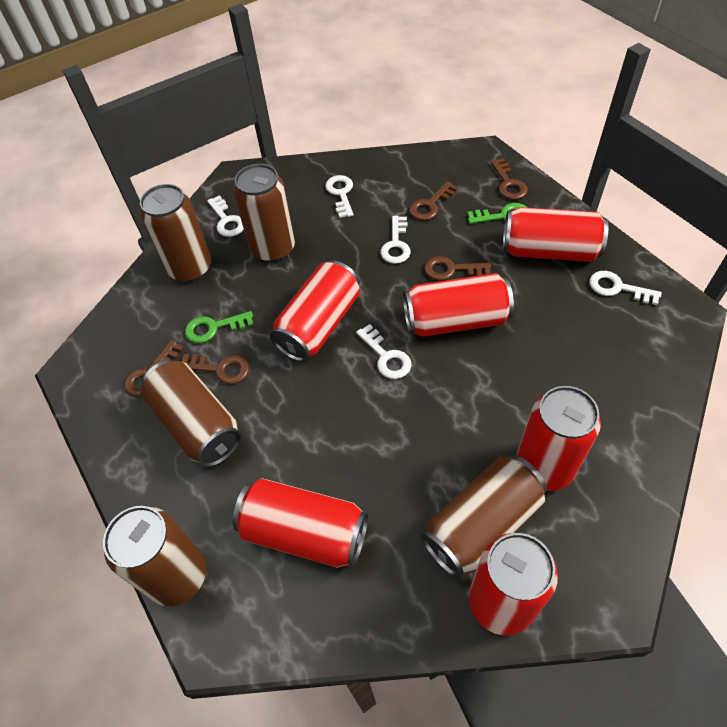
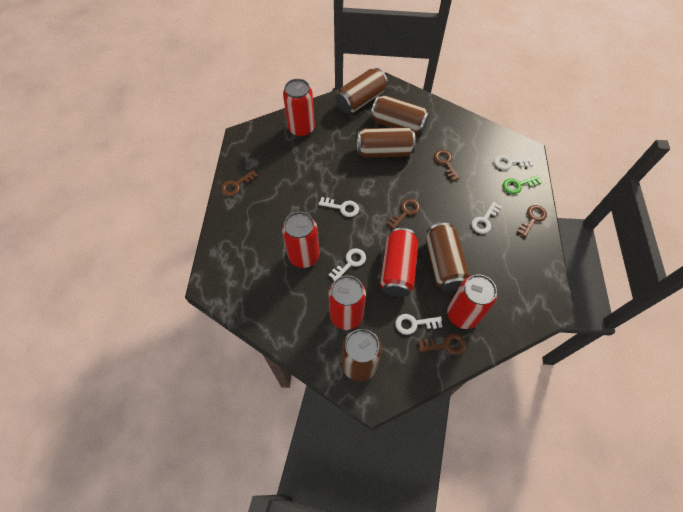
green key: [185,311,254,343] [467,203,528,224] = 2 -> [503,175,542,194] = 1
red can: [232,478,368,568] [270,261,360,362] [403,273,514,337] [469,533,558,636] [503,207,608,262] [517,386,601,491] = 6 -> [282,212,319,268] [283,79,315,137] [328,275,366,330] [380,228,418,297] [447,275,497,329] = 5

